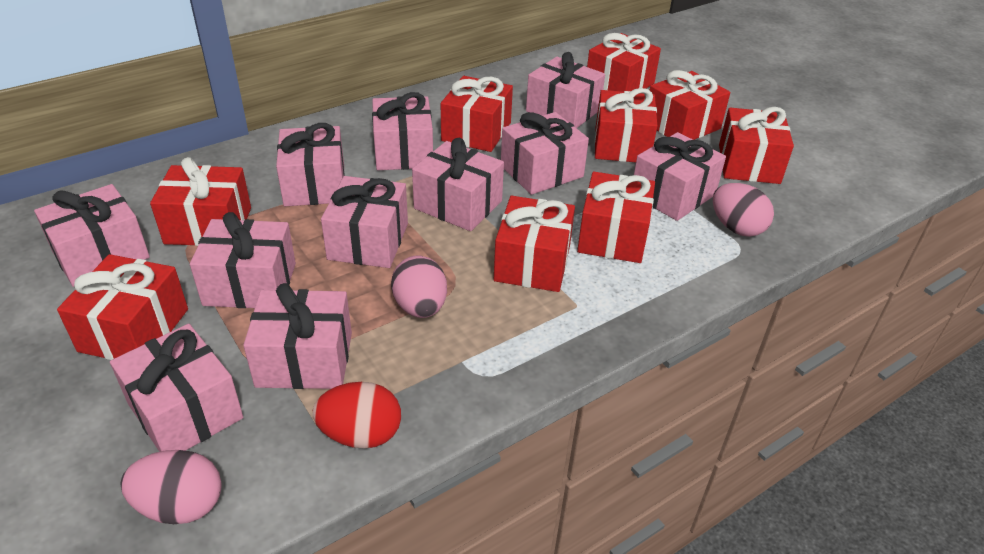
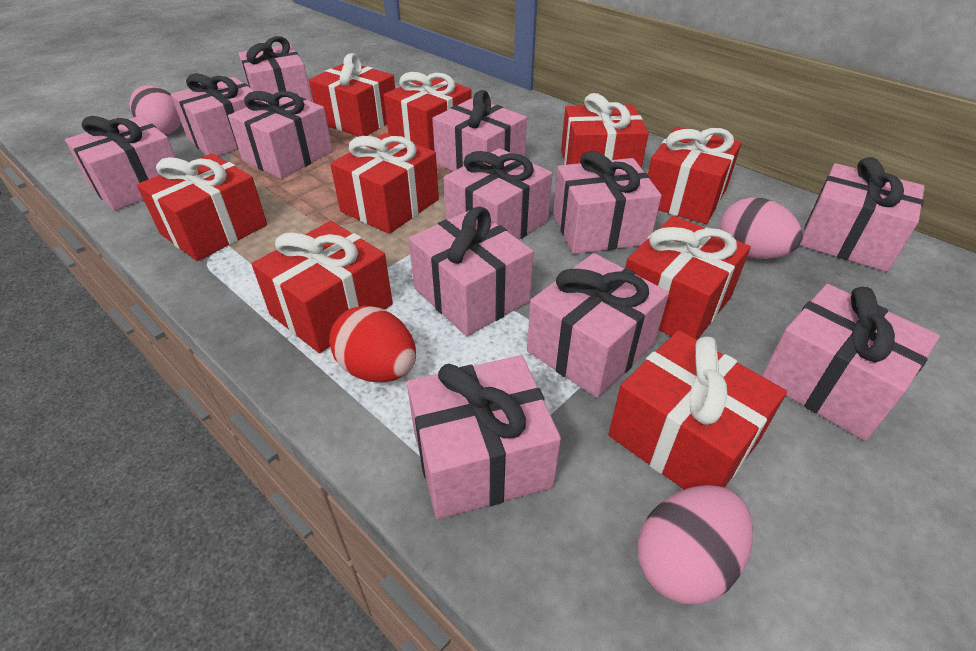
pink gift: [34,184,150,287] [110,324,243,452] [190,212,296,308] [243,283,352,389] [276,123,345,206] [321,176,408,268] [372,92,433,170] [412,138,504,231] [501,112,589,195] [526,52,605,128] [634,132,726,221] = 11 -> [65,116,176,211] [171,73,261,156] [228,91,333,179] [238,36,312,102] [407,355,561,519] [408,207,534,336] [432,90,527,171] [444,148,552,240] [527,253,669,398] [553,151,662,254] [762,284,940,441] [800,157,925,272] = 12

